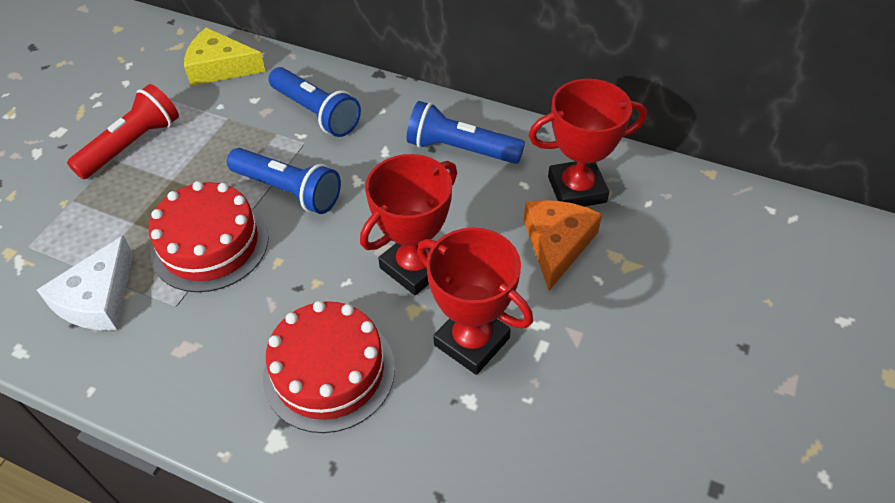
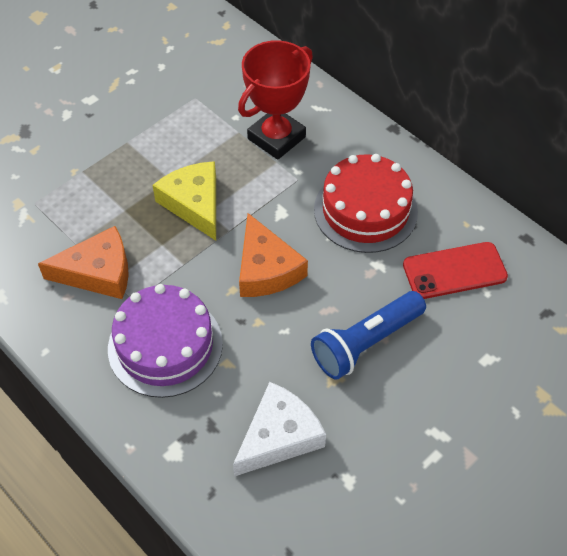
blue flashlight: [227,148,341,214] [269,67,361,137] [407,101,525,164] = 3 -> [311,291,426,380] = 1
orange cheese: [524,200,602,291] = 1 -> [38,226,129,299] [239,213,308,297] = 2
purple cake: none = 0 -> [108,284,223,398] = 1
red cake: [149,181,269,292] [263,301,395,433] = 2 -> [314,154,418,253] = 1
red flashlight: [67,84,179,179] = 1 -> none = 0
red phone: none = 0 -> [403,242,508,299] = 1
red trophy: [360,154,457,295] [417,227,533,375] [528,79,647,207] = 3 -> [238,40,313,160] = 1

